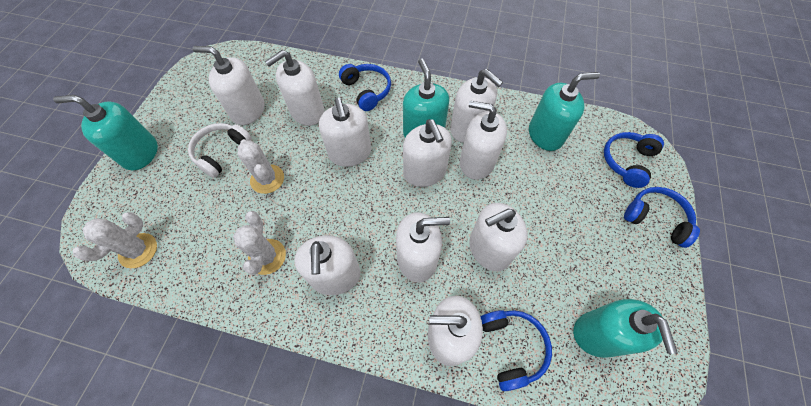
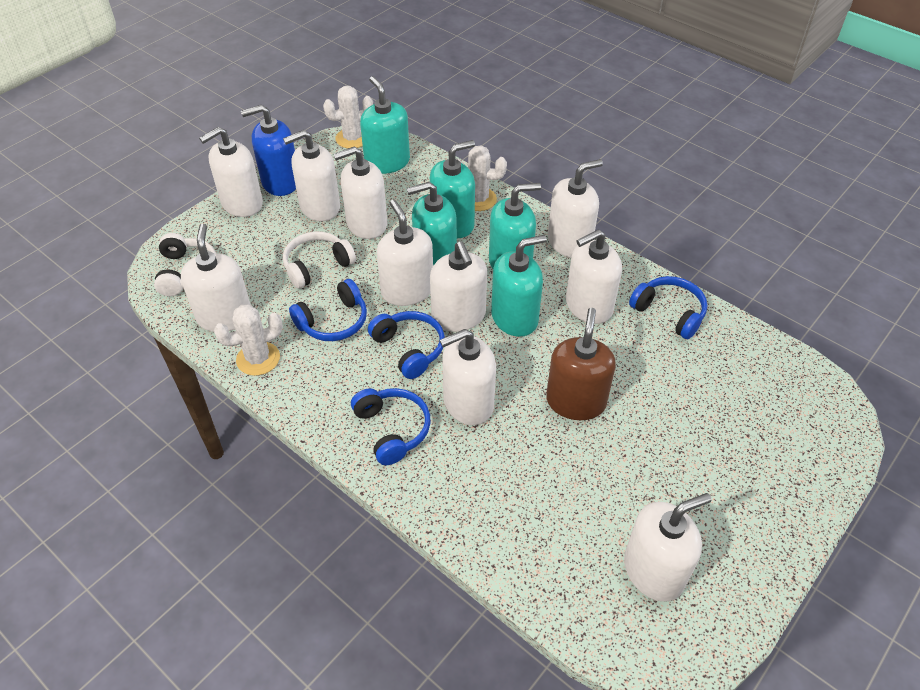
blue soap dispenser: none = 0 -> [241,105,296,196] = 1
brown soap dispenser: none = 0 -> [546,308,616,420] = 1
turquoise soap dispenser: [53,95,158,171] [403,58,449,137] [529,72,600,151] [573,299,678,358] = 4 -> [360,76,410,174] [407,182,457,265] [430,140,475,239] [489,183,541,269] [491,235,547,337] = 5
white headphones: [188,123,252,178] = 1 -> [154,233,216,296] [283,232,356,289] = 2

